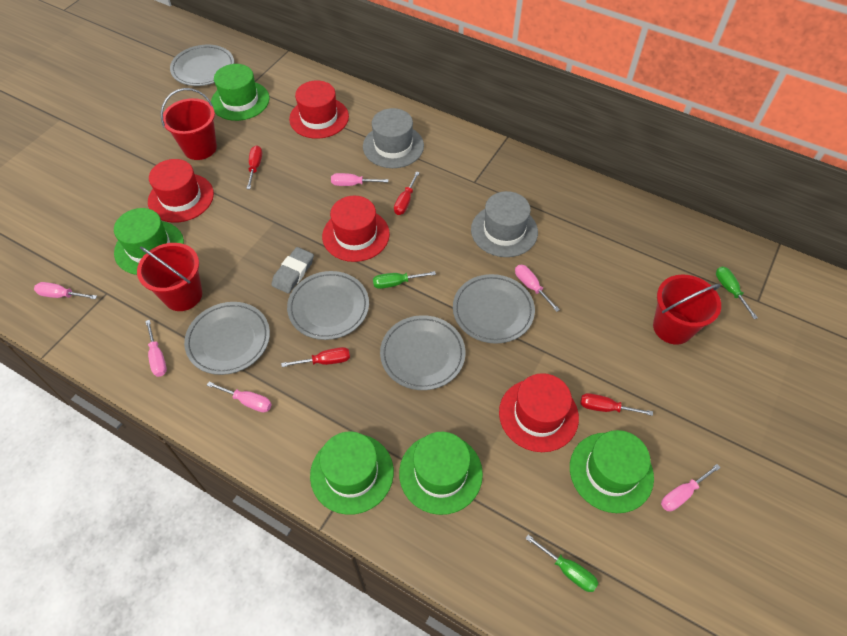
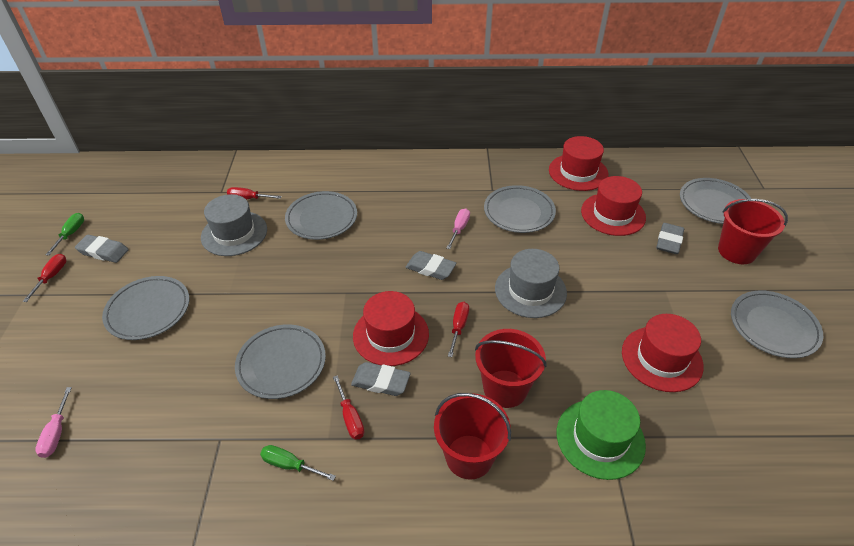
green hat: [114,208,184,275] [211,64,270,121] [310,432,394,515] [399,432,483,515] [570,430,654,513] = 5 -> [557,390,646,480] = 1
green screwdriver: [373,271,436,289] [525,535,598,592] [716,266,758,319] = 3 -> [45,213,84,256] [260,445,336,481] = 2
grey eraser: [272,247,314,294] = 1 -> [75,235,129,263] [351,362,411,396] [406,251,456,280] [656,223,684,254] = 4
grey plate: [170,45,234,86] [184,302,270,375] [287,271,369,340] [380,315,465,390] [453,274,535,344] = 5 -> [102,276,189,340] [235,324,326,399] [285,191,357,240] [484,185,556,233] [680,178,752,224] [731,290,823,358] = 6
pink screwdriver: [34,282,97,299] [145,320,167,377] [207,382,272,413] [331,173,389,186] [515,265,560,312] [661,464,721,511] = 6 -> [35,387,72,458] [447,208,470,249] = 2

